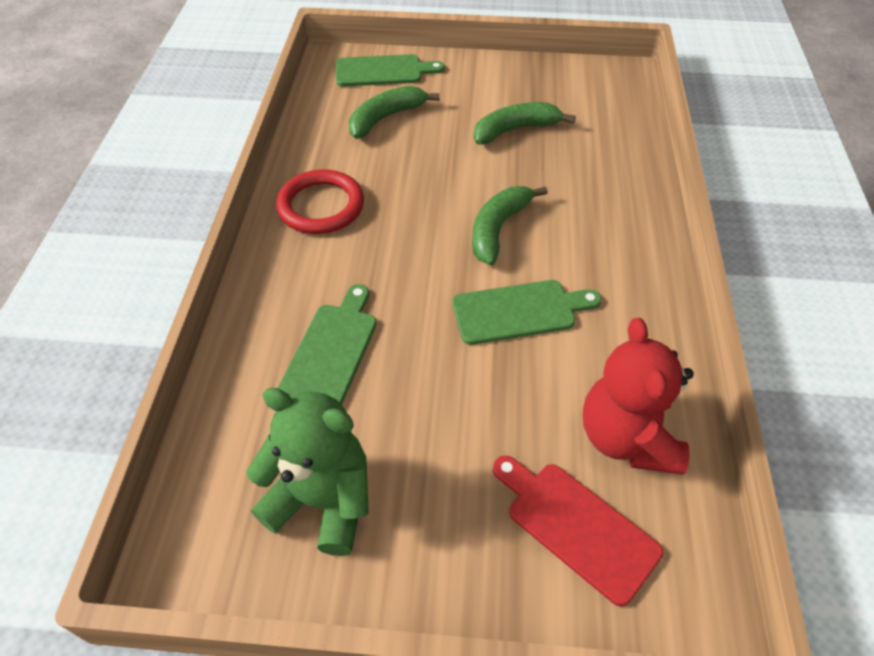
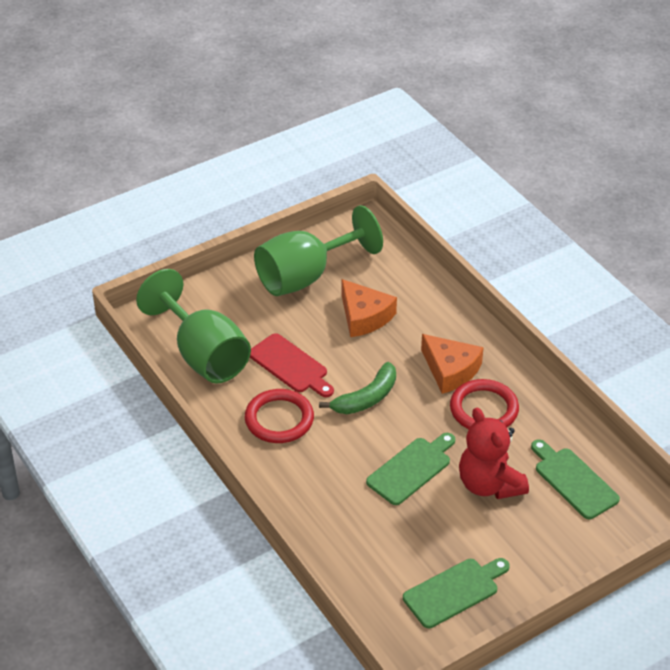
green banana: [349,86,440,139] [472,186,548,265] [473,102,576,145] = 3 -> [319,362,396,414] = 1
green goblet: none = 0 -> [136,269,251,384] [254,205,383,296] = 2
green teddy bear: [246,387,369,556] = 1 -> none = 0
orange cheese: none = 0 -> [341,279,397,337] [421,334,484,394] = 2
red ring: [276,169,364,234] = 1 -> [245,389,314,443] [450,379,519,429] = 2

